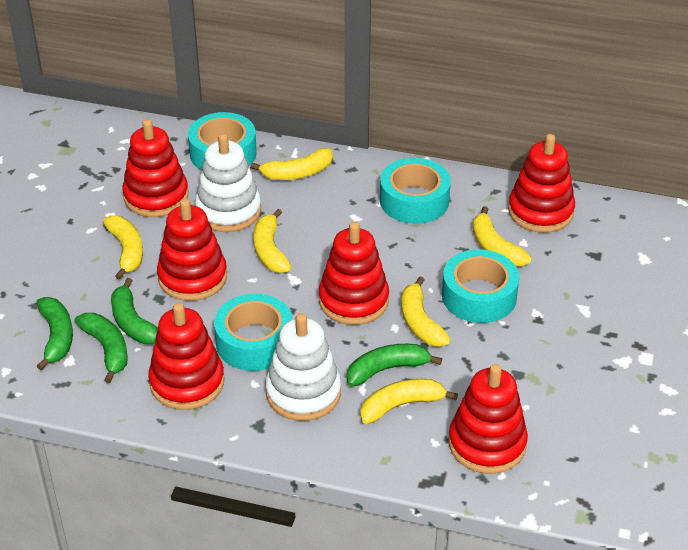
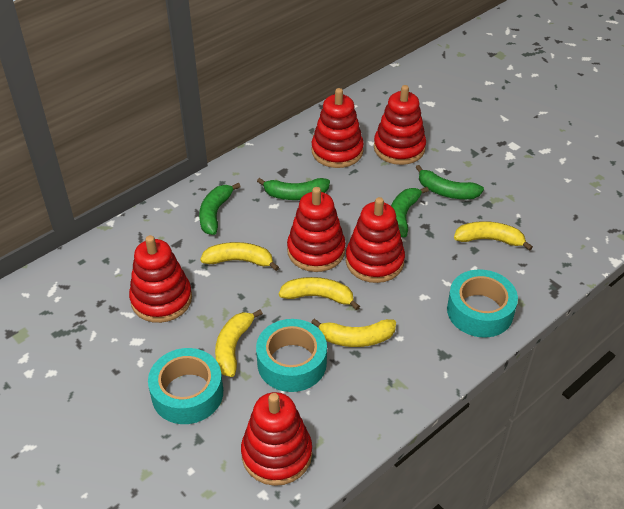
turquoise tape: [188,112,257,170] [214,294,293,371] [380,158,451,224] [442,249,519,323] = 4 -> [148,348,223,424] [256,319,327,392] [447,269,518,338] = 3
white stacking toy: [195,133,261,232] [265,313,341,421] = 2 -> none = 0
yellow banana: [103,215,143,280] [250,148,333,180] [253,209,292,273] [360,379,458,424] [401,276,451,347] [473,206,532,266] = 6 -> [200,242,279,271] [215,309,263,377] [279,277,360,310] [311,319,396,347] [454,221,533,251] = 5

